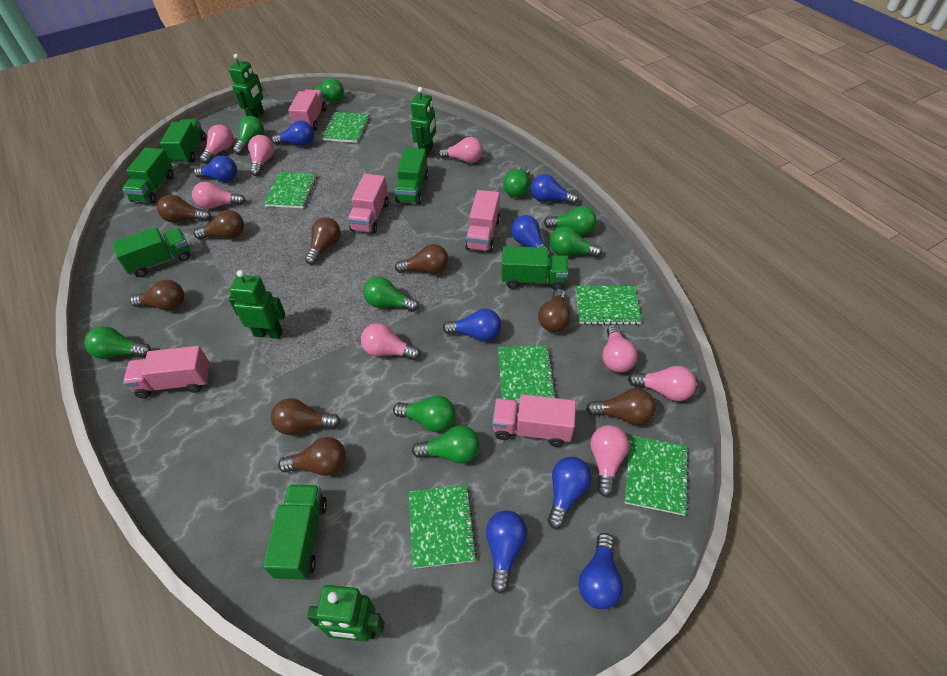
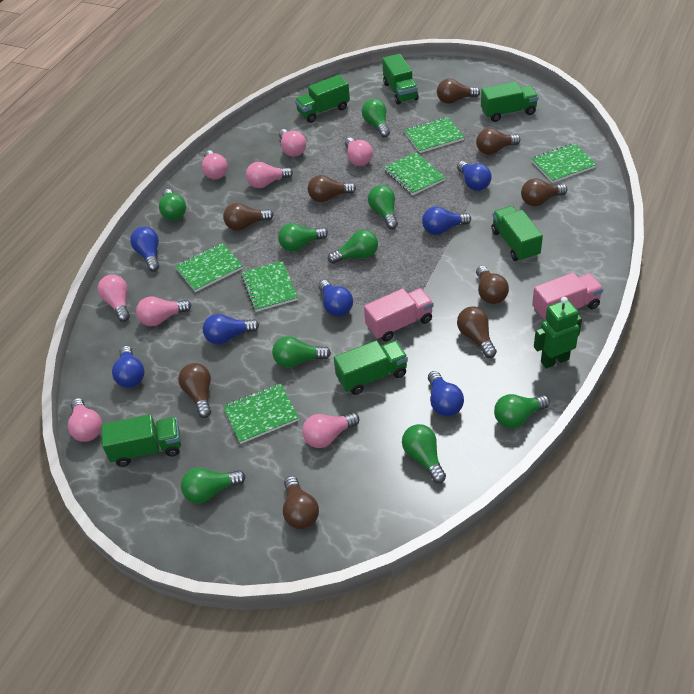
blue light bulb: [194,156,237,182] [271,120,314,146] [443,309,502,341] [486,510,528,594] [511,215,551,259] [530,174,579,205] [548,457,592,529] [579,533,624,609] = 8 -> [112,346,144,388] [130,227,159,272] [203,314,259,344] [318,280,353,317] [422,206,471,235] [428,371,464,416] [457,161,492,191] = 7
green robot: [229,54,264,119] [229,270,285,339] [307,585,385,642] [411,87,436,158] = 4 -> [534,297,582,369] = 1
pink truck: [123,346,210,398] [288,89,327,131] [348,174,389,234] [465,190,500,252] [492,394,576,447] = 5 -> [364,288,434,342] [532,273,603,321] = 2

